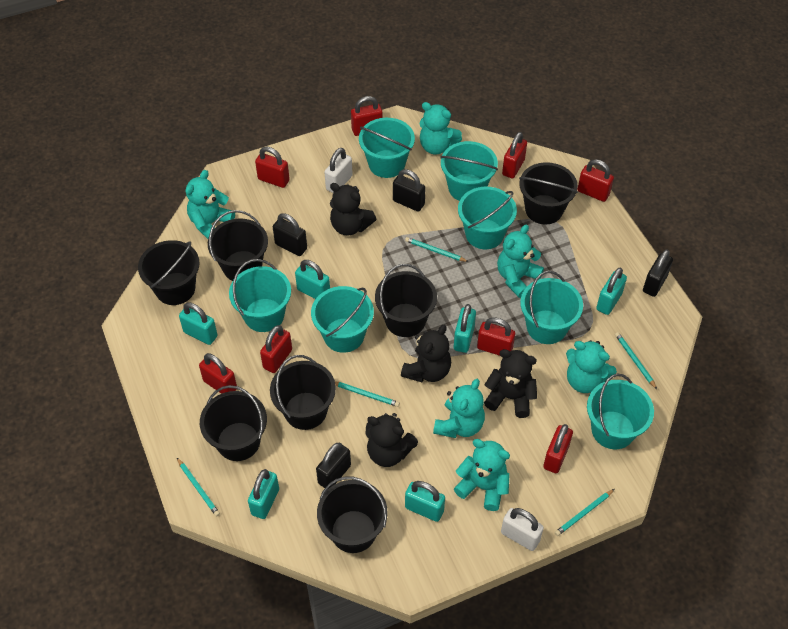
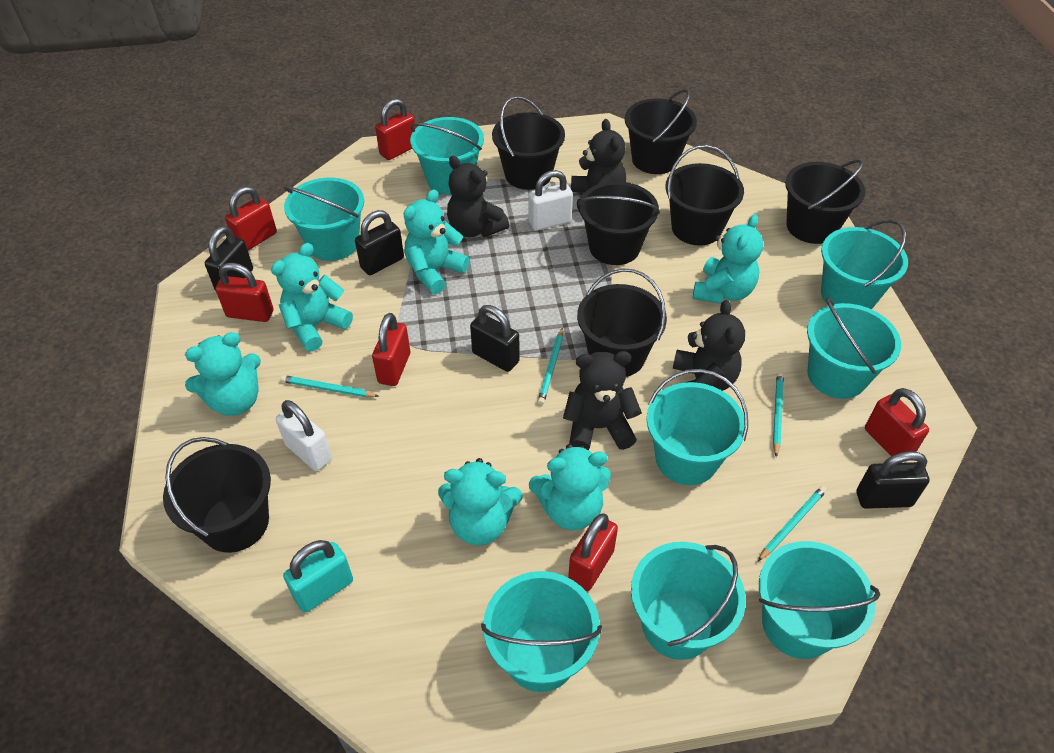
red padlock: [199,353,237,394] [255,147,290,188] [260,325,292,373] [351,96,383,136] [477,317,515,356] [502,132,527,178] [543,424,573,473] [577,159,614,202] = 8 -> [215,263,274,322] [225,186,277,250] [372,313,410,386] [375,99,416,160] [568,513,618,591] [865,388,929,463] = 6
turquoise bucket: [229,259,291,332] [311,286,374,353] [359,118,415,178] [440,141,498,201] [458,187,517,249] [520,271,583,344] [587,374,654,449] = 7 -> [284,178,364,261] [410,117,484,195] [481,571,602,692] [631,542,746,660] [646,369,748,485] [759,541,880,659] [807,297,901,399] [821,219,908,309] = 8
turquoise padlock: [179,302,218,345] [248,469,279,519] [295,260,330,299] [405,481,445,522] [454,304,476,353] [596,268,627,315] = 6 -> [283,540,353,613] = 1
turquoise pencil: [177,458,220,517] [335,381,400,407] [405,237,469,262] [555,489,614,536] [615,332,657,389] = 5 -> [281,375,379,397] [537,328,563,405] [758,486,827,561] [773,372,784,457] = 4

